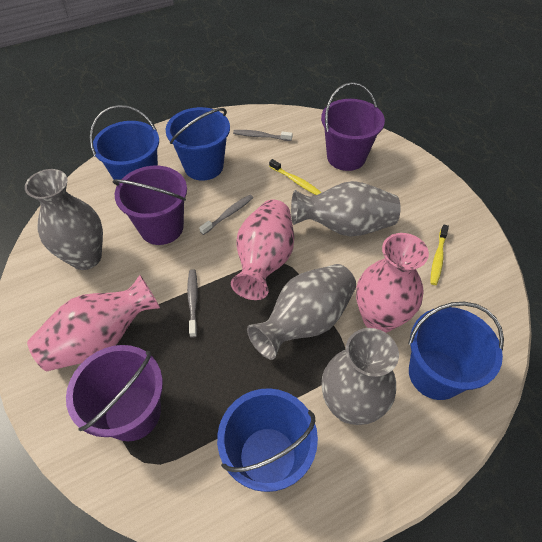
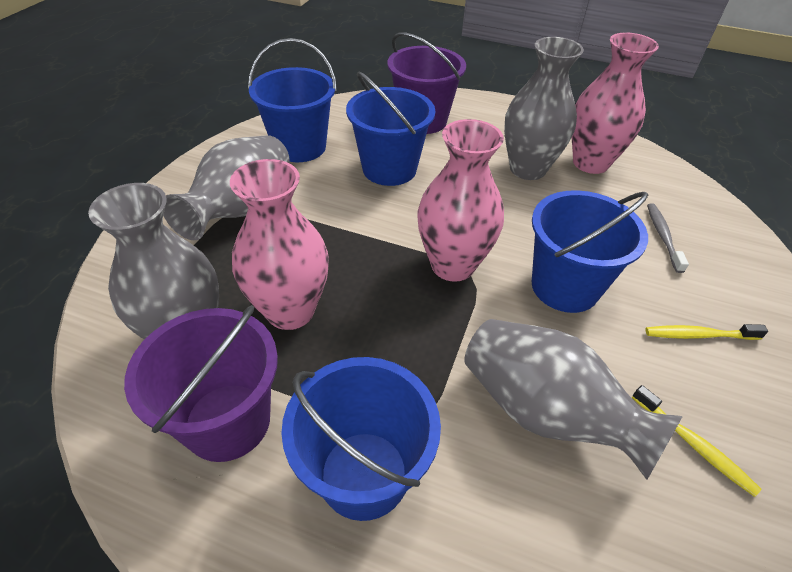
grey toothbrush: [187,269,198,338] [199,195,253,235] [233,130,293,141] = 3 -> [647,203,689,273] = 1
purple bucket: [66,345,163,441] [113,166,187,245] [321,82,385,171] = 3 -> [124,305,278,462] [387,32,466,134] = 2

